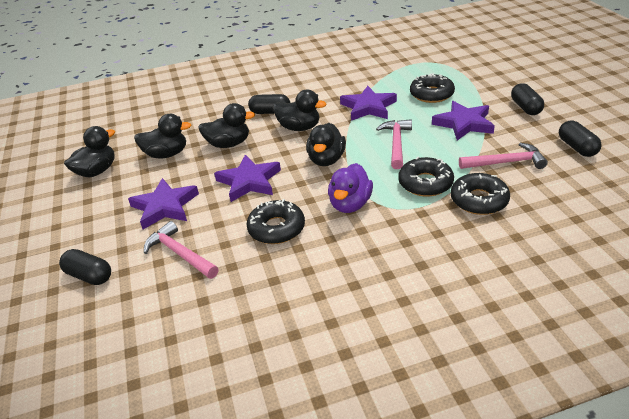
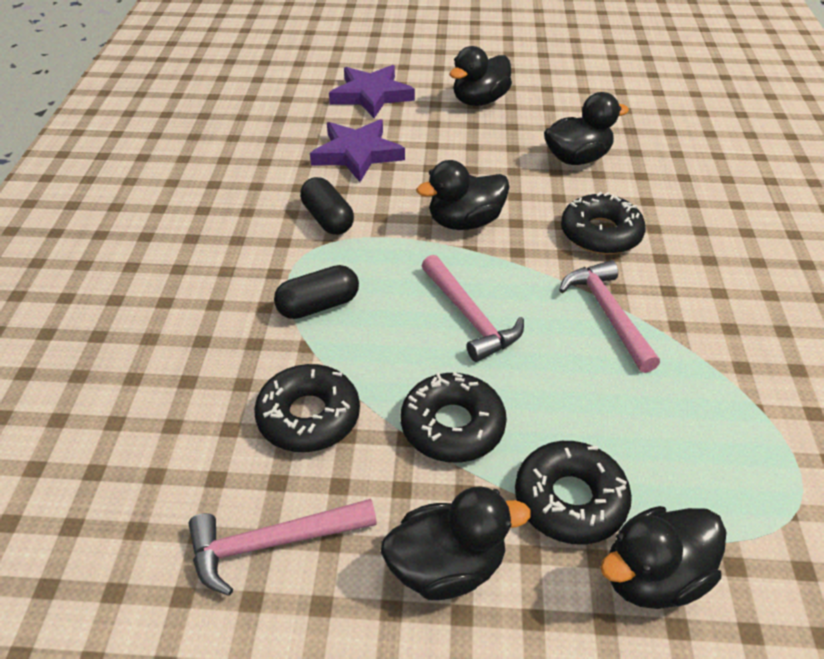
black capsule: [59,249,111,285] [248,94,290,114] [511,83,544,115] [559,121,602,157] = 4 -> [274,265,359,319] [300,177,354,235] = 2
purple duck: [328,163,373,213] = 1 -> none = 0
purple star: [128,178,199,229] [214,155,281,202] [340,86,397,121] [432,101,495,140] = 4 -> [310,119,405,182] [329,65,415,118] = 2

